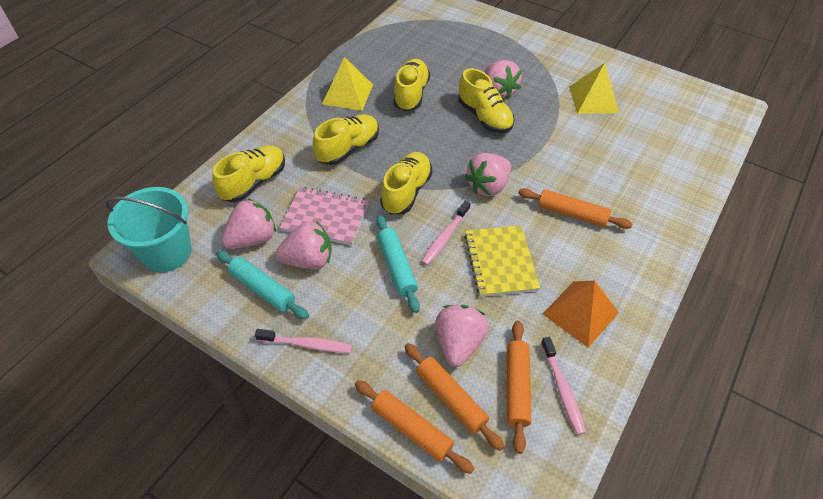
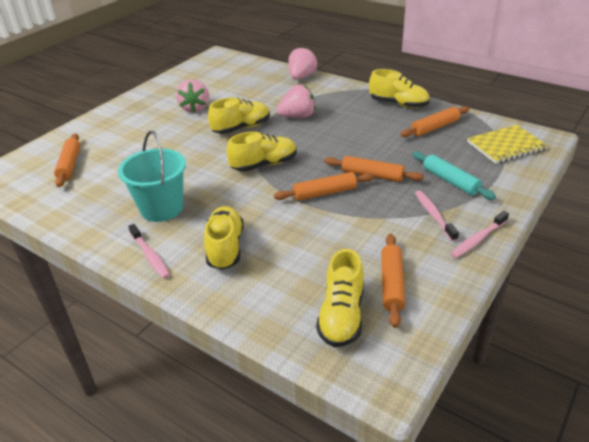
orange pyramid: [543,281,619,348] = 1 -> none = 0
orange rolling pin: [355,380,474,474] [405,343,504,451] [507,321,531,454] [518,188,632,229] = 4 -> [54,133,80,187] [274,172,374,201] [324,156,424,182] [381,234,405,328] [400,106,470,137] = 5
pink notebook: [280,187,369,246] = 1 -> none = 0
pink strawberry: [221,198,276,249] [275,221,331,269] [435,305,488,367] [465,153,511,196] [484,60,522,99] = 5 -> [176,79,209,113] [276,85,315,118] [288,46,317,80] = 3
turquoise rolling pin: [216,250,309,320] [376,215,420,313] = 2 -> [413,151,496,200] = 1
yellow pyramid: [322,57,373,111] [569,63,619,114] = 2 -> none = 0

